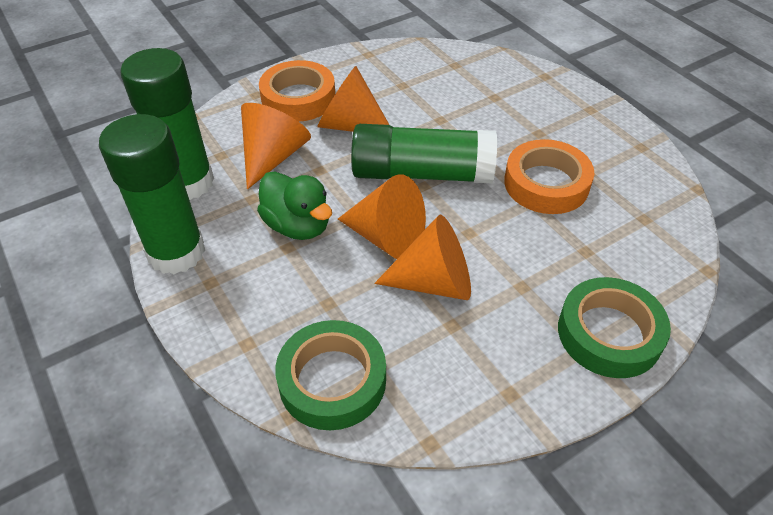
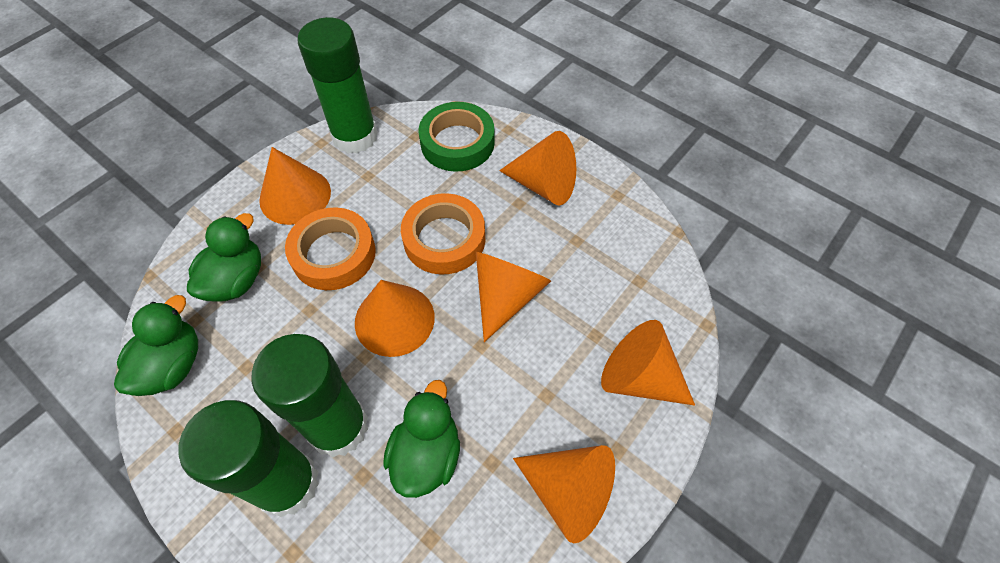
green duck: [257,172,332,240] = 1 -> [114,295,198,396] [187,213,261,302] [383,380,460,498] = 3
green tape: [275,320,386,430] [558,277,671,378] = 2 -> [419,102,495,172] = 1
orange cone: [241,103,311,190] [317,66,389,132] [338,174,426,259] [374,215,471,300] = 4 -> [259,147,331,225] [355,280,435,357] [476,252,551,342] [499,131,576,206] [513,445,615,543] [601,320,695,406] = 6

